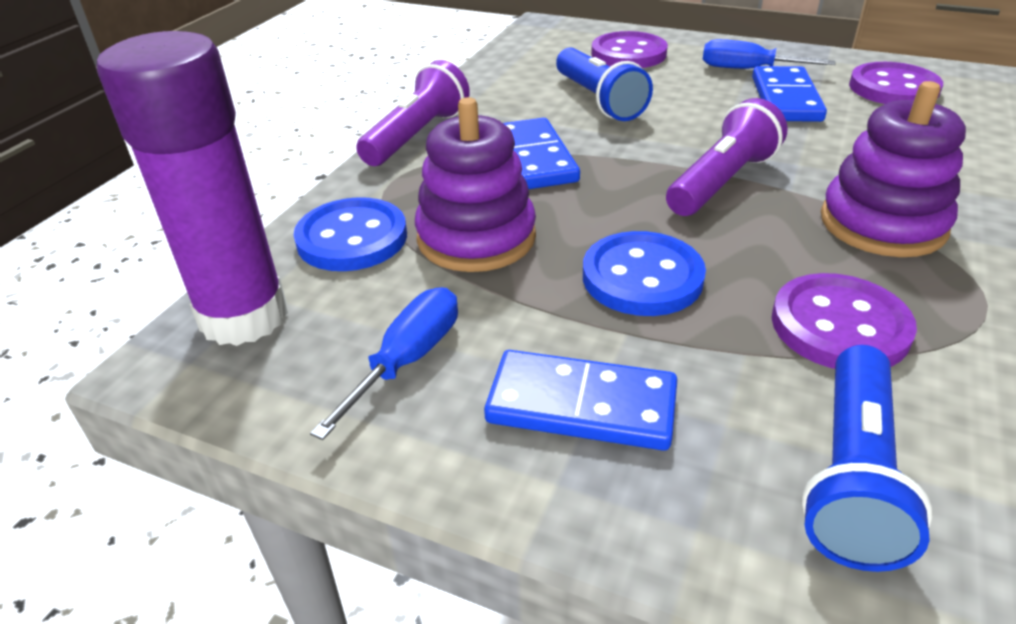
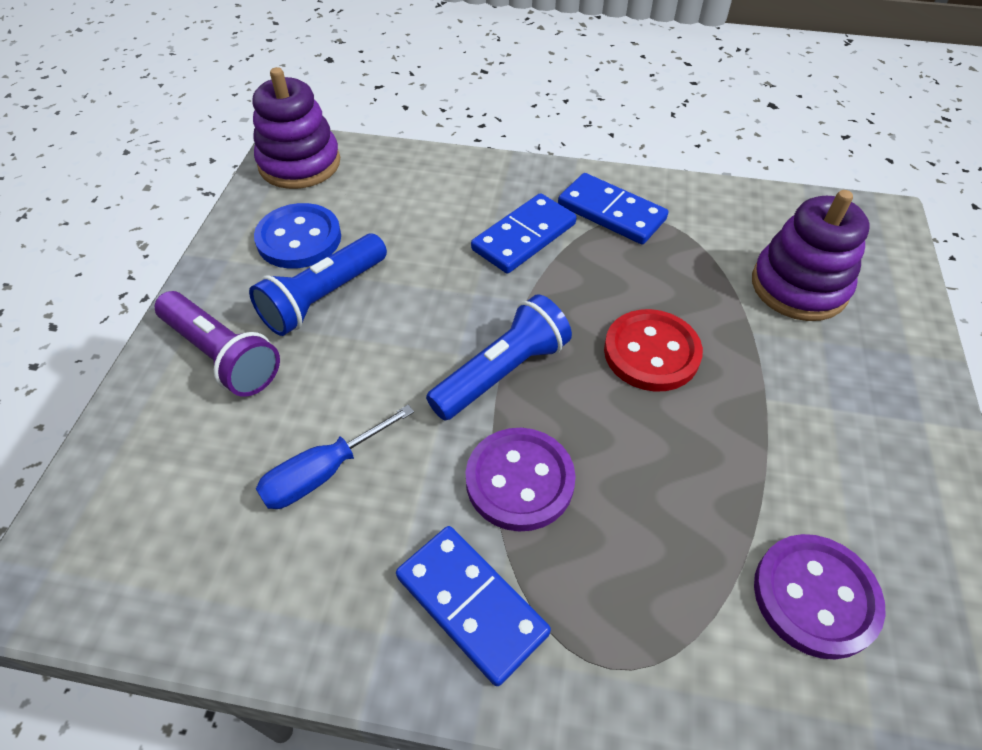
blue button: [294,197,407,271] [583,231,706,316] = 2 -> [254,203,341,269] = 1
blue screwdriver: [310,287,458,440] [703,39,835,69] = 2 -> [256,405,414,509] = 1
purple button: [591,31,668,68] [772,273,917,369] [849,62,943,104] = 3 -> [466,428,576,532] [754,534,886,660] = 2
purple flashlight: [356,60,470,166] [666,98,787,216] = 2 -> [155,291,280,397] = 1
purple glue stick: [96,31,288,346] = 1 -> none = 0
red button: none = 0 -> [604,309,703,392] = 1

